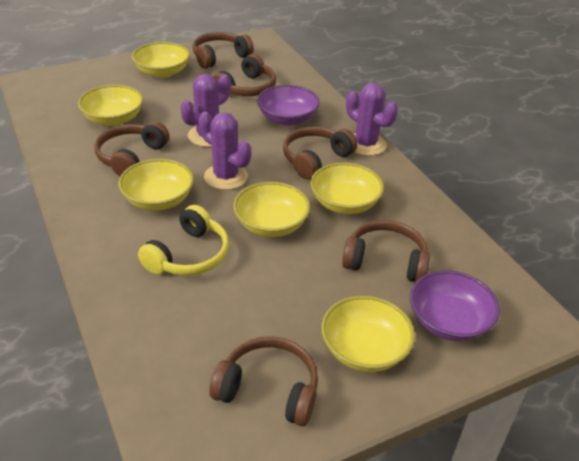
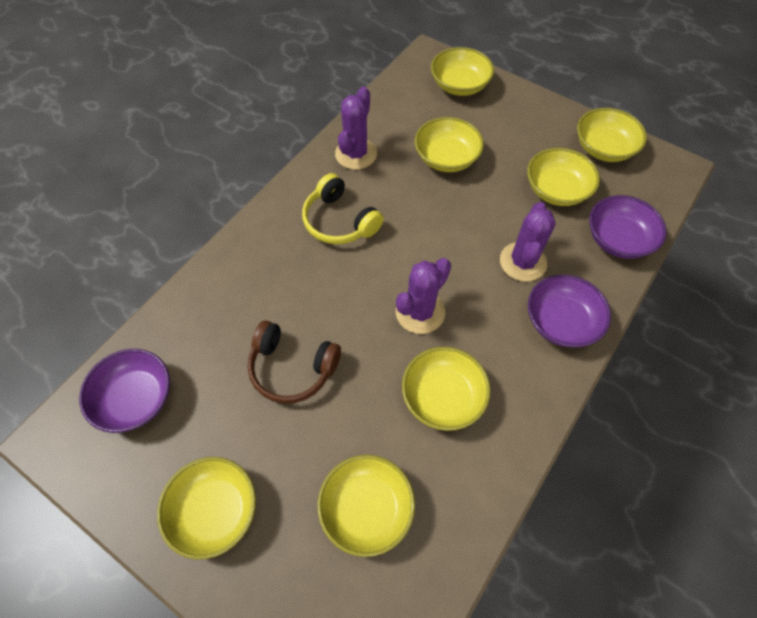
brown headphones: [94,121,170,176] [192,32,254,69] [209,336,318,426] [213,54,276,96] [283,126,357,179] [342,220,430,282] = 6 -> [248,320,341,404] = 1
purple bowl: [257,85,320,125] [410,271,500,341] = 2 -> [79,349,170,433] [528,275,611,347] [589,195,667,259] = 3
yellow bowl: [78,85,143,126] [118,159,194,211] [132,42,190,78] [233,182,310,237] [310,162,384,214] [321,296,415,372] = 6 -> [157,457,256,559] [317,455,415,557] [402,347,490,431] [415,117,484,172] [431,47,494,96] [527,148,600,206] [577,108,647,162] = 7

